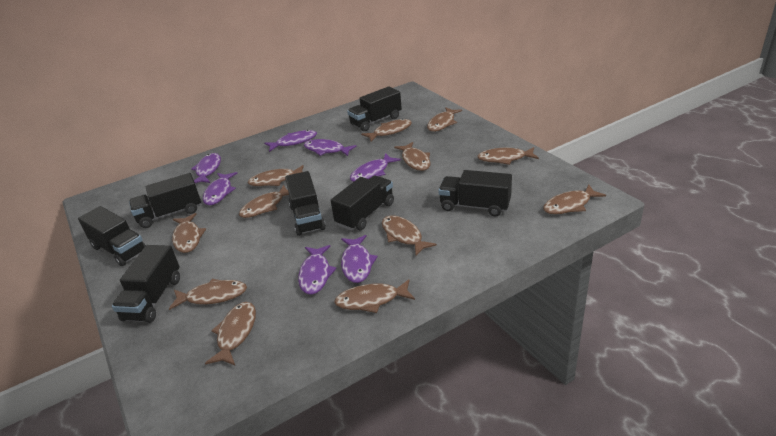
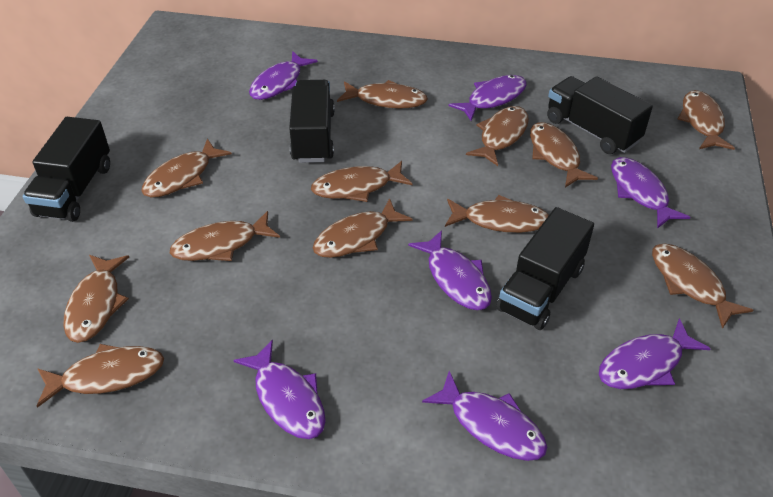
black truck: [78,206,146,266] [112,245,180,323] [129,173,201,228] [285,171,326,236] [331,176,394,231] [347,86,402,131] [438,170,512,216] = 7 -> [23,117,110,222] [289,80,335,163] [496,207,594,330] [547,76,653,154] = 4

